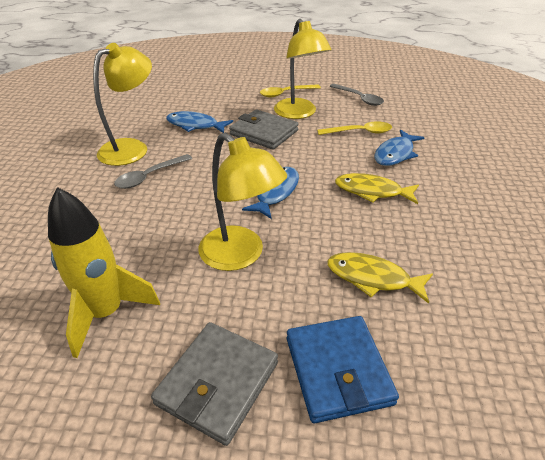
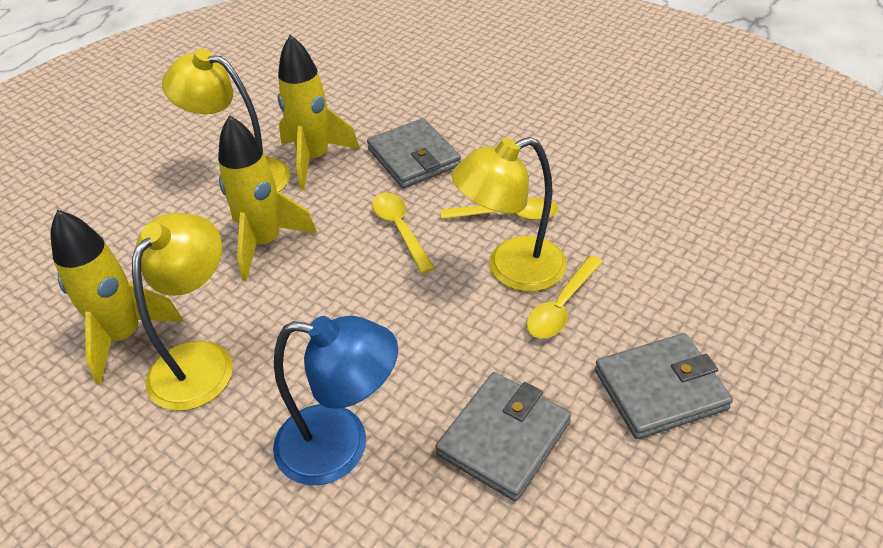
blue fish: [166,111,233,133] [242,167,299,219] [375,130,425,166] = 3 -> none = 0
blue lamp: none = 0 -> [273,316,398,485] = 1
blue wallet: [287,316,399,423] = 1 -> none = 0
grey spoon: [114,154,192,189] [330,84,384,106] = 2 -> none = 0
grey wallet: [151,322,278,446] [229,109,299,150] = 2 -> [367,118,461,188] [435,372,571,501] [595,333,733,439] = 3
yellow fish: [327,252,433,304] [335,173,419,204] = 2 -> none = 0
yellow rocket: [48,187,160,358] = 1 -> [51,210,183,384] [218,115,317,281] [278,35,360,190] = 3
yellow spoon: [260,84,321,97] [317,121,392,135] = 2 -> [372,193,435,274] [441,197,559,220] [526,255,603,338] = 3

